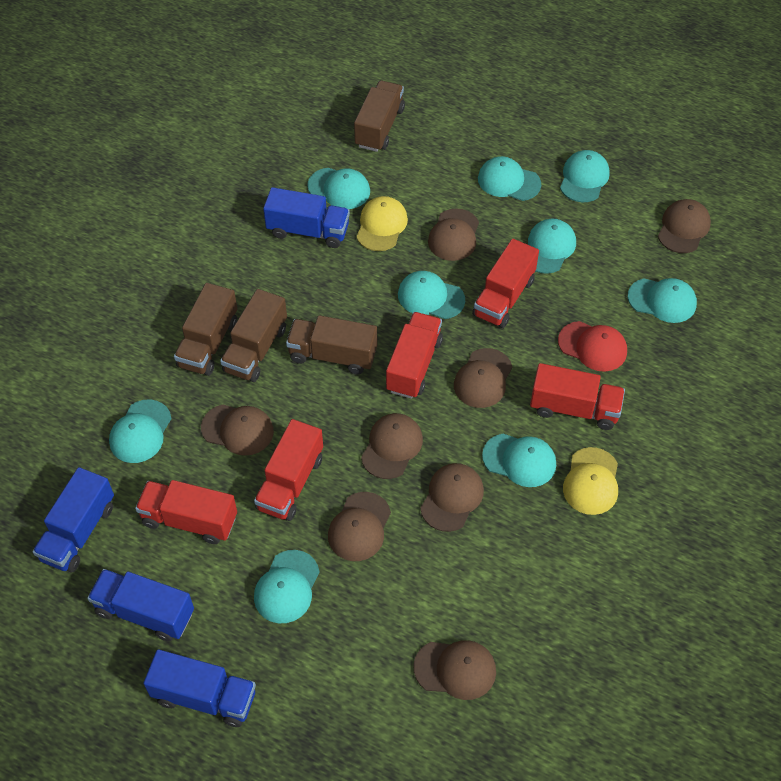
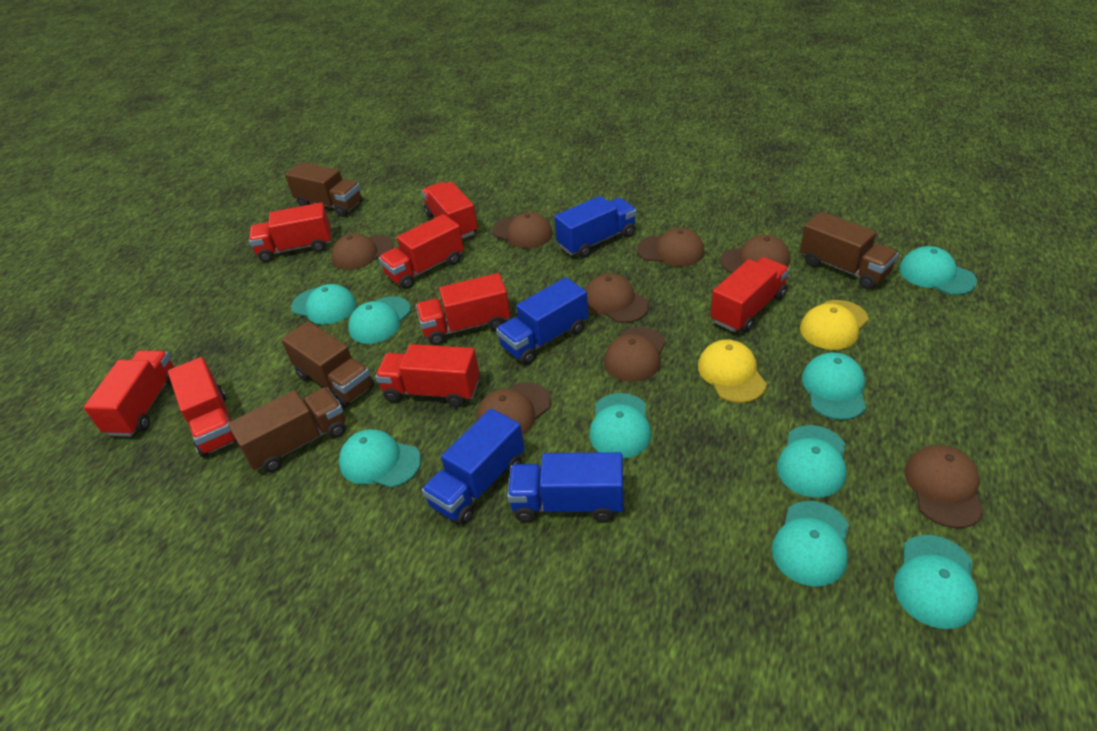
red cap: [558,321,627,372] = 1 -> none = 0
red truck: [135,480,237,544] [254,419,323,521] [386,312,443,399] [472,239,539,328] [530,363,625,430] = 5 -> [84,350,174,436] [168,357,237,457] [249,202,331,262] [375,344,480,407] [379,214,464,289] [416,273,510,345] [422,182,478,239] [711,257,789,332] = 8

